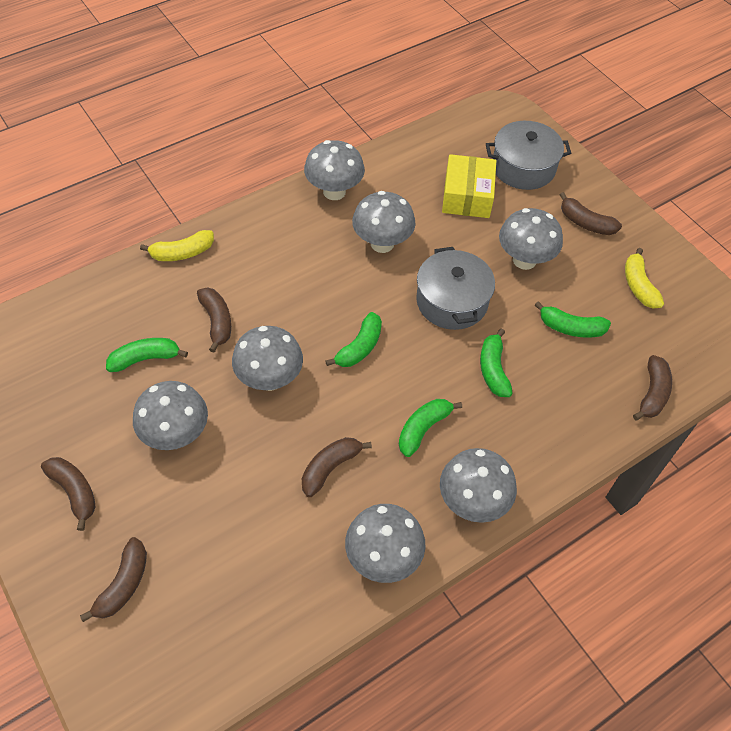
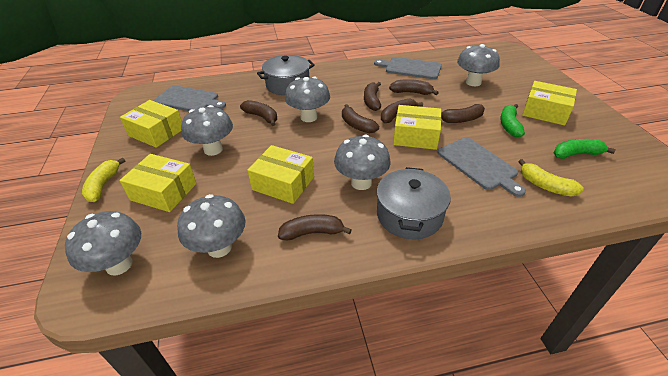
brown banana: [41,457,96,531] [80,537,147,622] [197,287,231,353] [302,437,372,497] [560,192,622,235] [633,355,672,420] = 6 -> [240,100,277,126] [278,214,351,241] [342,104,379,133] [364,82,381,111] [381,98,423,123] [389,79,439,95] [441,104,485,123] = 7
green banana: [106,338,188,372] [325,312,382,367] [399,399,462,457] [480,328,513,397] [535,301,611,338] = 5 -> [500,104,525,137] [554,139,616,159] = 2
grey cutting board: none = 0 -> [153,85,226,111] [374,57,442,79] [438,137,526,197] = 3
grey mushroom: [133,381,208,450] [232,326,303,391] [304,140,365,200] [345,504,425,583] [352,191,416,253] [440,448,517,523] [499,208,563,270] = 7 -> [65,211,141,275] [177,194,246,258] [181,105,233,156] [285,76,330,122] [334,135,390,190] [457,44,500,86] = 6
yellow box: [442,154,496,218] = 1 -> [119,154,197,212] [120,100,182,148] [247,145,314,204] [393,105,441,150] [522,81,577,126] = 5

